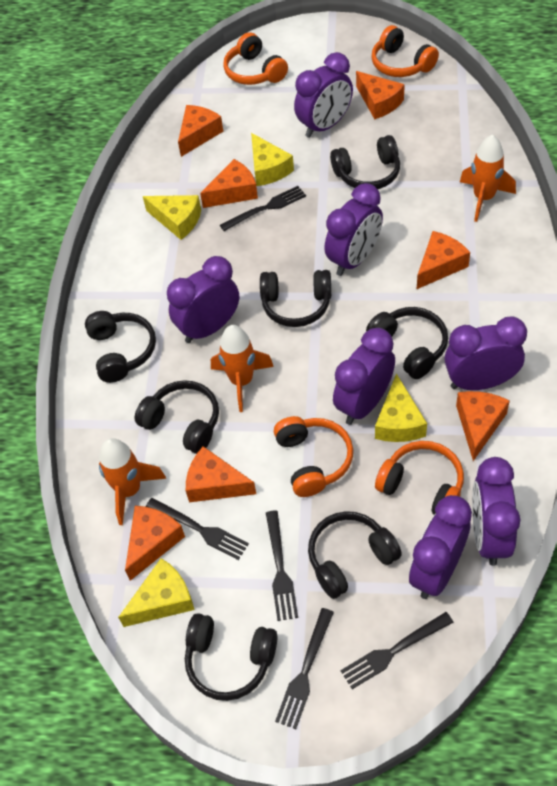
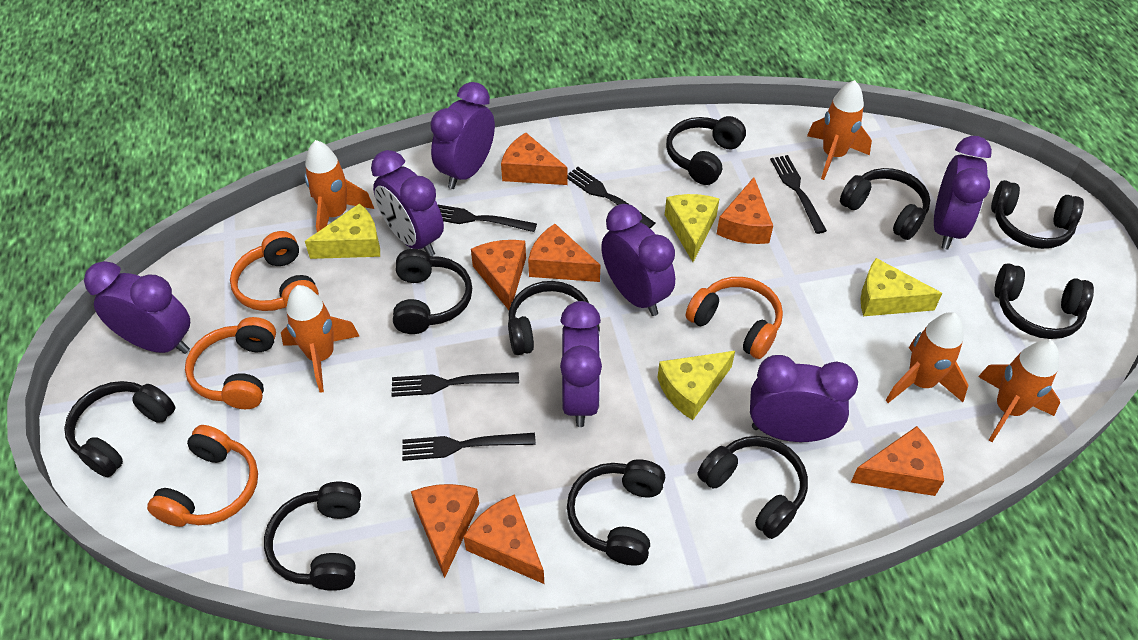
black headphones: [85,311,156,383] [134,380,219,454] [185,613,277,701] [260,270,331,327] [308,511,402,599] [330,135,400,189] [366,307,448,379] = 7 -> [64,381,175,477] [264,482,361,591] [393,249,472,334] [508,281,600,355] [567,459,665,566] [666,116,746,185] [698,436,808,539] [840,168,930,240] [991,180,1084,249] [994,263,1094,339] = 10
orange rocket: [99,438,166,525] [211,325,274,412] [460,134,516,222] = 3 -> [281,285,359,393] [305,140,374,232] [807,80,872,180] [885,312,969,403] [978,340,1060,442] = 5

